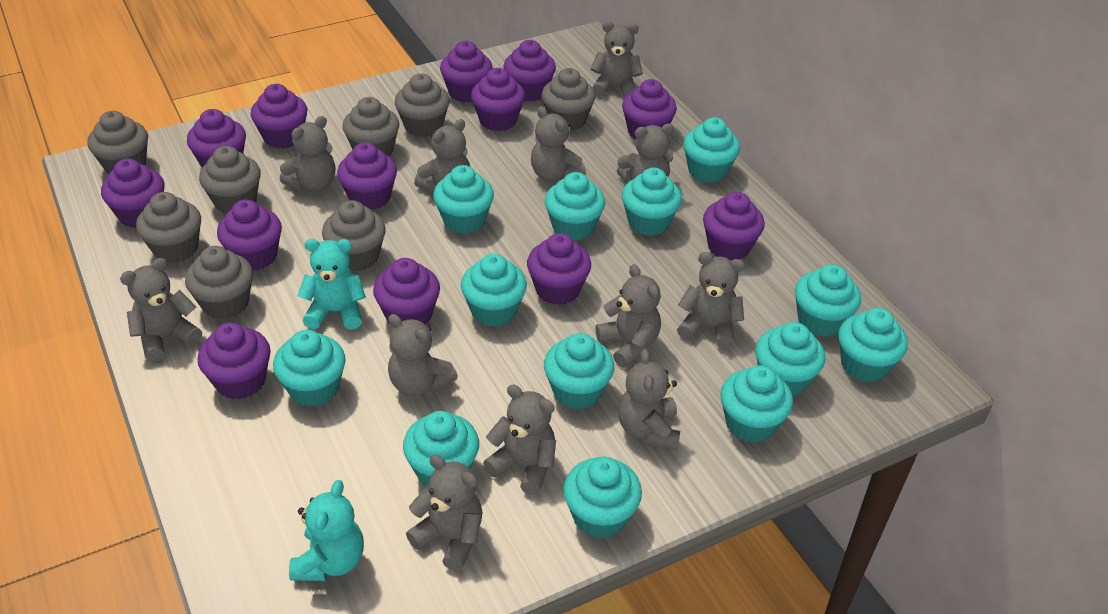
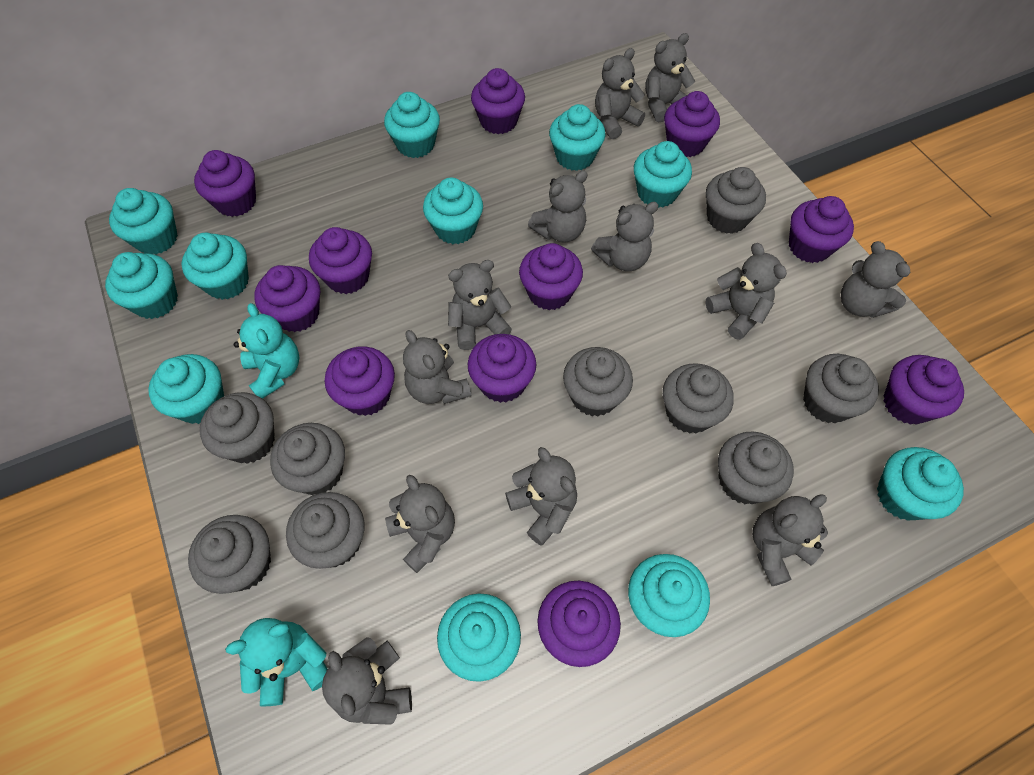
grey cupcake: [87,111,148,174] [136,192,201,263] [185,246,253,319] [199,146,261,214] [322,200,386,271] [343,97,399,156] [395,73,450,137] [542,68,595,131] = 8 -> [188,515,271,594] [200,392,275,464] [270,423,345,495] [286,492,365,569] [563,347,633,416] [663,363,734,434] [706,167,766,234] [718,432,794,504] [803,354,879,423] = 9
purple cupcake: [101,159,164,228] [187,109,246,168] [197,322,271,399] [217,200,282,270] [251,84,307,149] [337,142,397,210] [373,258,440,324] [440,41,493,103] [471,68,525,131] [503,40,556,102] [527,233,591,305] [622,79,677,139] [703,192,765,260] = 13 -> [194,150,256,217] [254,265,320,332] [309,227,372,294] [325,346,395,416] [468,334,536,403] [471,68,525,134] [519,243,583,310] [537,581,621,667] [664,91,720,157] [789,196,854,263] [884,355,964,425] = 11
turquoise cupcake: [273,330,346,407] [403,411,479,486] [433,165,494,234] [461,254,527,327] [544,333,614,410] [545,172,605,241] [563,457,642,538] [622,168,682,236] [683,117,740,183] [720,365,793,443] [755,322,825,397] [795,264,861,337] [838,308,908,382] = 13 -> [105,252,178,319] [109,188,178,255] [148,354,224,424] [181,232,249,300] [384,92,440,158] [423,178,483,244] [437,593,521,682] [549,104,605,171] [628,554,710,637] [634,141,692,208] [877,447,964,521] = 11

